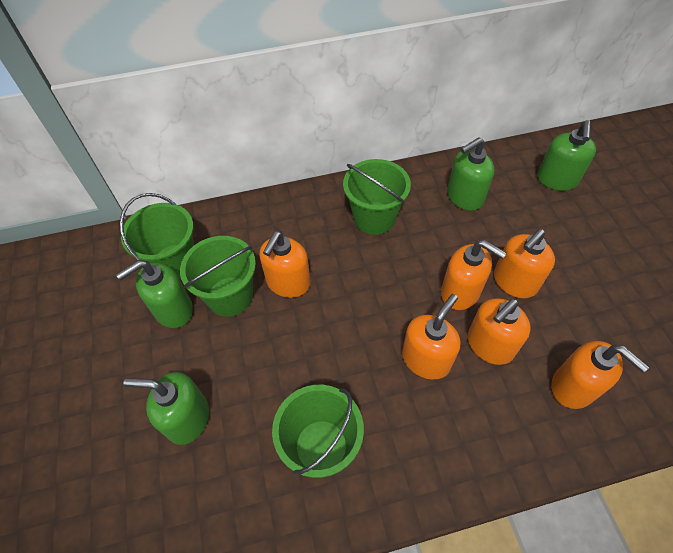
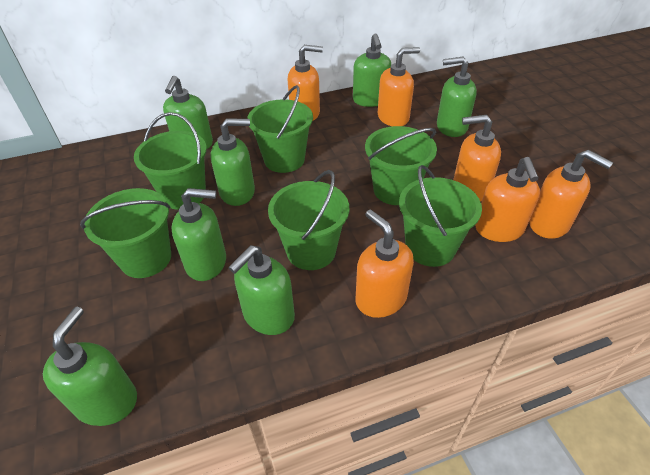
green bucket: [120,193,194,279] [180,236,256,317] [272,385,364,478] [343,159,411,235] = 4 -> [80,188,171,278] [134,112,207,210] [247,85,313,173] [268,170,349,270] [365,126,437,205] [399,165,482,267] = 6
green soap dispenser: [116,260,193,328] [124,372,209,445] [447,137,494,211] [537,120,596,191] = 4 -> [43,307,137,426] [163,76,213,149] [172,188,226,281] [210,119,255,206] [228,245,295,335] [353,34,391,107] [437,57,477,137] = 7

